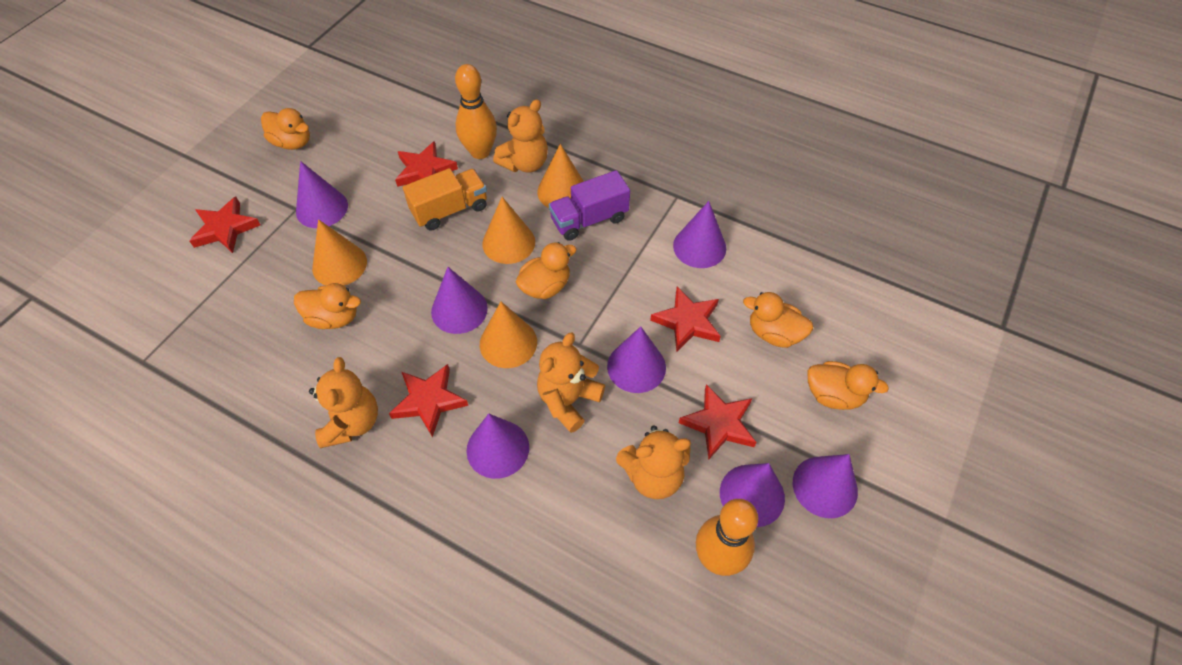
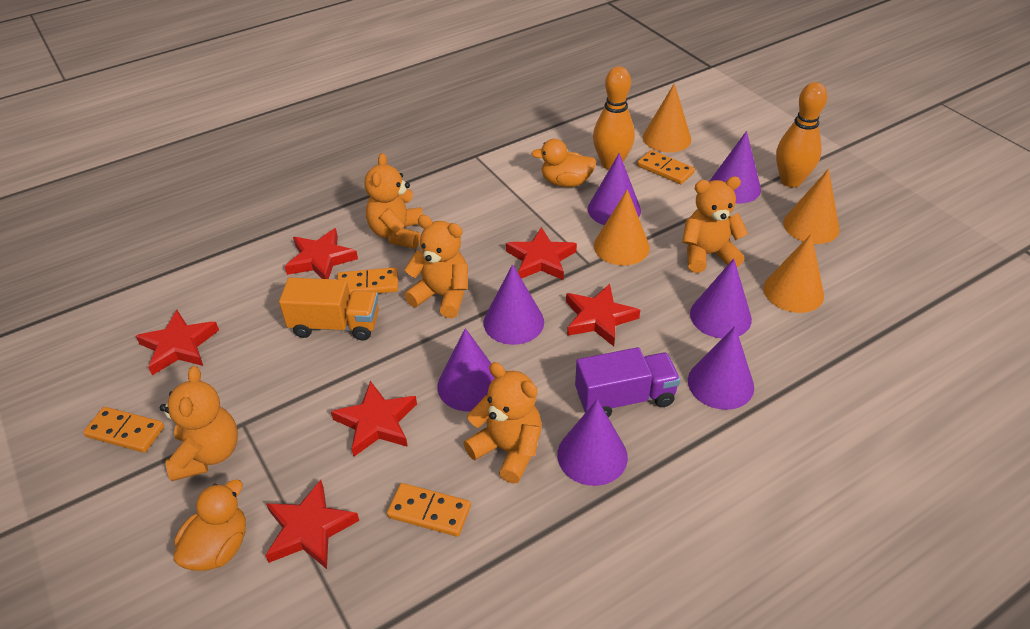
orange domino: none = 0 -> [83,407,164,453] [337,267,398,295] [387,483,471,537] [637,150,695,184] = 4
orange duck: [261,108,310,150] [294,283,361,329] [516,242,577,299] [743,292,813,348] [808,361,889,410] = 5 -> [174,480,246,571] [531,139,596,187] = 2
orange teddy bear: [309,357,378,448] [493,99,548,173] [537,332,605,433] [616,426,691,499] = 4 -> [160,366,238,481] [364,153,423,249] [404,215,468,318] [463,362,542,484] [682,176,748,273] = 5
red star: [190,197,261,253] [389,364,468,437] [395,141,458,187] [650,287,721,351] [679,384,757,459] = 5 -> [136,310,219,375] [265,480,359,569] [285,228,358,279] [331,381,417,456] [506,227,577,280] [566,284,640,346] = 6

